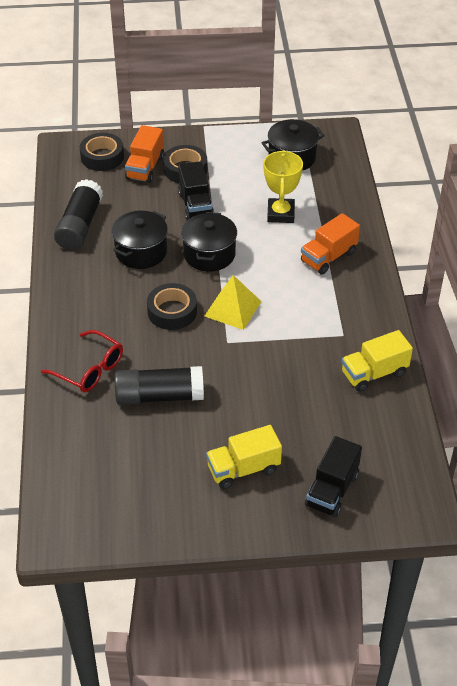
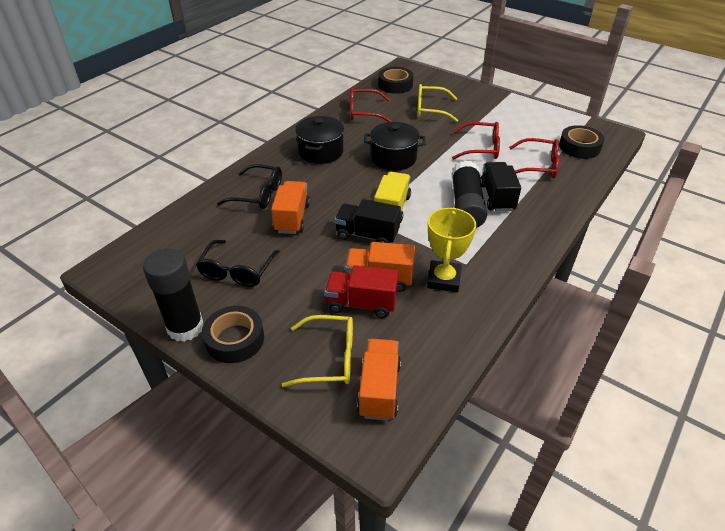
black glasses: none = 0 -> [196,240,280,287] [217,164,282,209] = 2
black pot: [112,211,168,269] [181,212,237,272] [262,119,325,171] = 3 -> [295,116,344,164] [364,122,425,171] = 2
orange truck: [125,125,164,183] [301,213,360,275] = 2 -> [271,181,310,234] [345,242,415,292] [357,339,401,421] = 3
red glasses: [41,330,123,392] = 1 -> [350,87,392,122] [452,122,500,160] [509,138,559,178] = 3
red truck: none = 0 -> [325,265,398,318] = 1
yellow glasses: none = 0 -> [282,315,353,387] [417,84,458,122] = 2
yellow pyramid: [205,275,262,330] = 1 -> none = 0
yellow truck: [206,425,282,489] [342,330,413,392] = 2 -> [374,172,411,223] = 1

